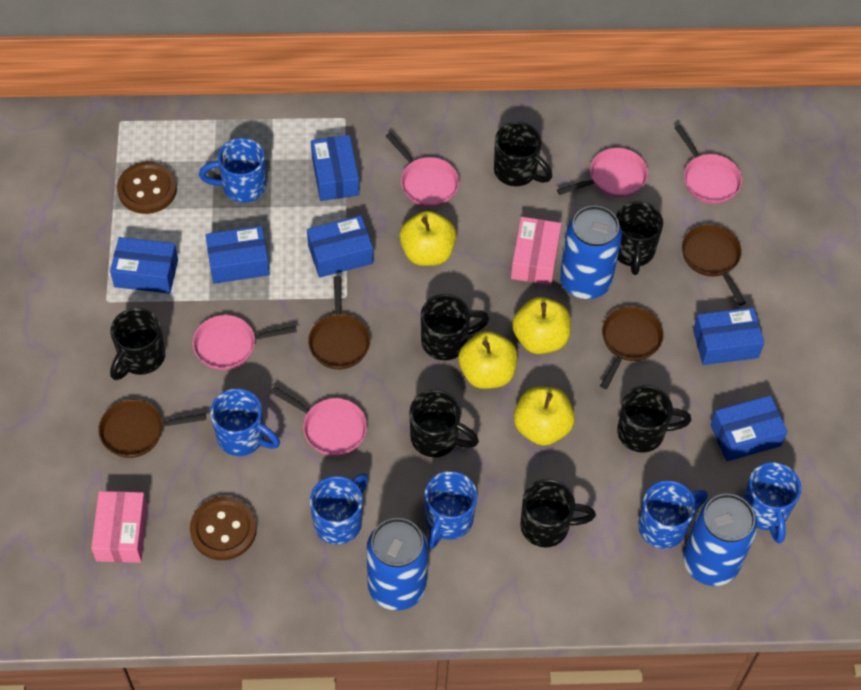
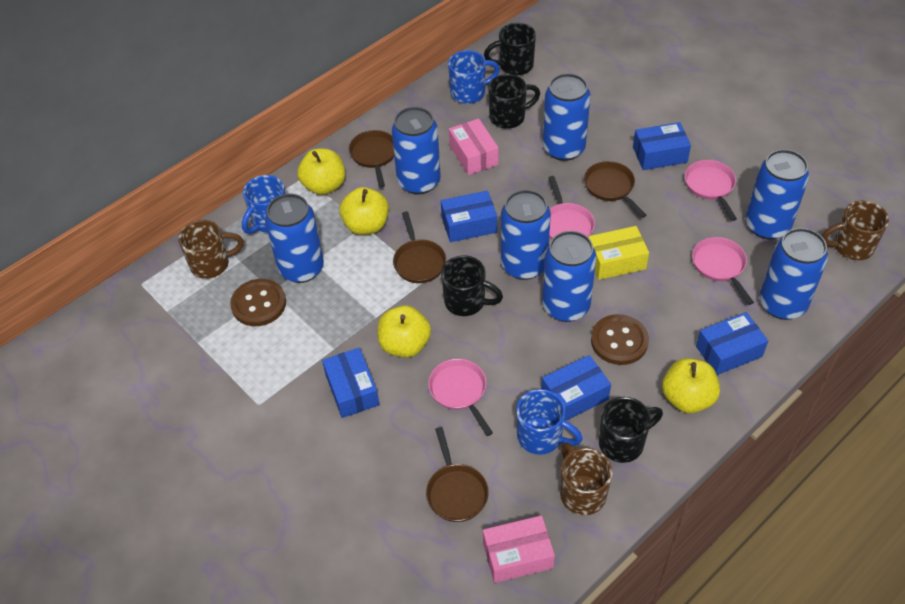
black mug: [110,308,165,380] [409,390,479,457] [421,294,489,361] [494,122,552,186] [520,479,596,548] [616,201,663,275] [617,385,691,453] = 7 -> [441,255,503,316] [484,23,536,75] [488,74,540,129] [599,397,663,463] = 4
blue box: [110,237,178,293] [205,226,270,284] [307,215,373,278] [311,135,360,201] [693,307,764,365] [711,395,788,461] = 6 -> [322,348,379,418] [441,191,497,242] [541,355,611,421] [633,122,691,170] [696,312,768,375] = 5
blue can: [366,518,428,611] [560,206,622,299] [683,494,757,586] = 3 -> [265,194,324,283] [391,107,441,195] [501,190,551,280] [542,231,596,322] [543,73,591,161] [746,149,809,240] [759,228,828,320] = 7
blue mug: [199,138,266,203] [210,388,280,456] [310,473,369,545] [425,471,477,549] [638,480,708,549] [743,462,801,543] = 6 -> [242,175,285,234] [448,50,500,104] [516,389,582,455] = 3
brown mug: none = 0 -> [178,220,244,279] [560,442,613,515] [822,201,889,260] = 3
pink pan: [193,315,297,370] [271,386,367,456] [386,132,459,207] [557,148,648,197] [675,125,742,204] = 5 -> [428,359,493,436] [549,176,595,240] [685,160,737,221] [692,237,754,305] = 4
yellow box: none = 0 -> [588,226,649,280] = 1

